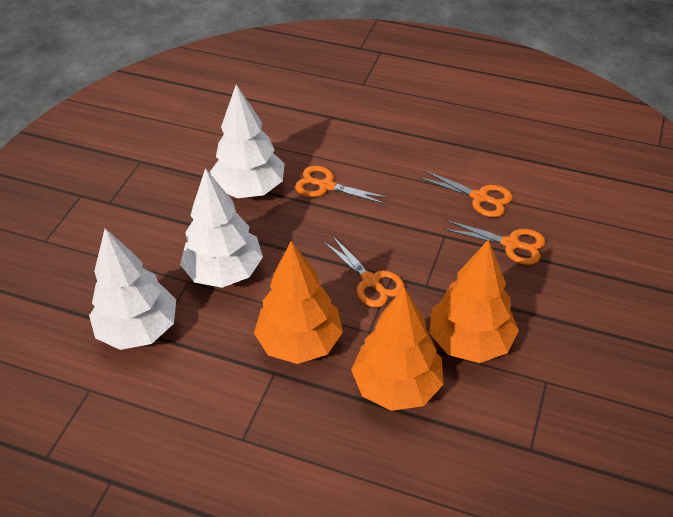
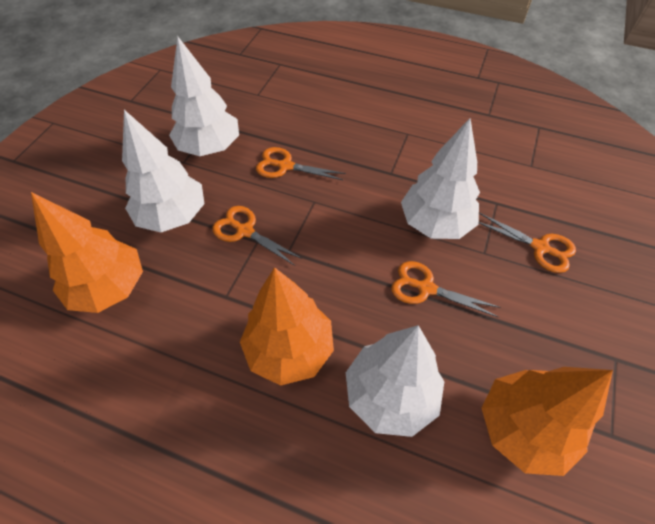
white tree: [89,228,176,350] [180,168,263,288] [210,84,285,198] = 3 -> [122,110,204,232] [169,37,239,156] [346,325,444,437] [401,118,480,239] = 4

